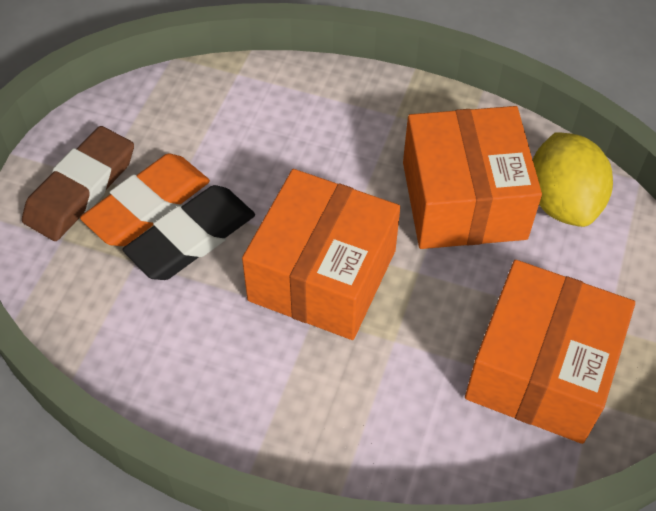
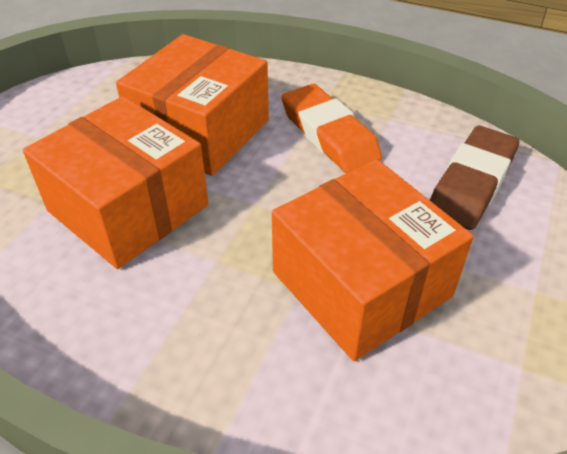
black eraser: [123,185,255,280] = 1 -> none = 0
yellow lemon: [533,132,613,227] = 1 -> none = 0

